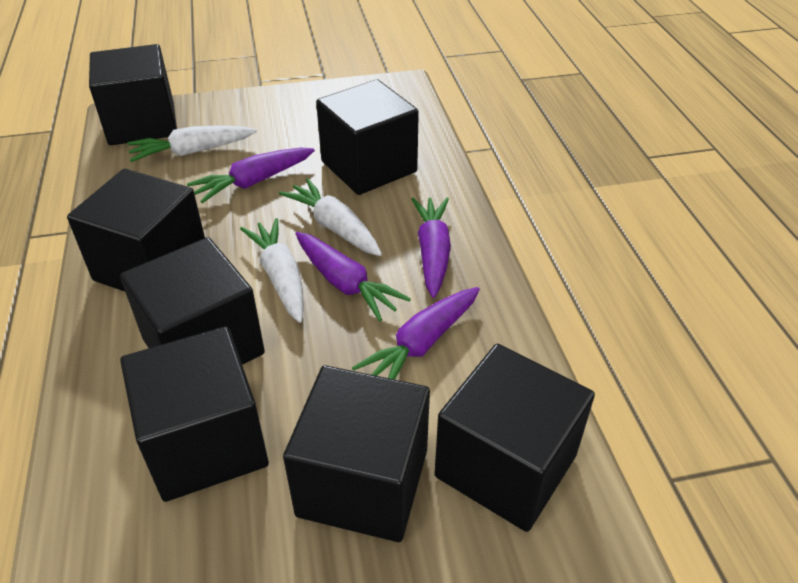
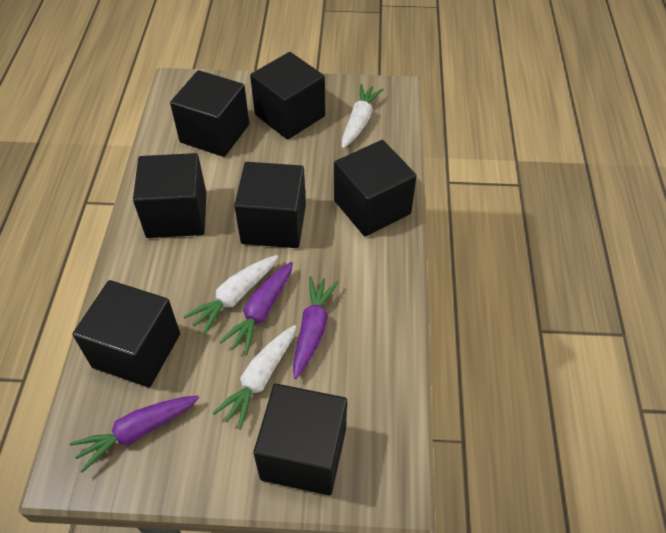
purple carrot: [187,148,315,203] [295,232,411,321] [352,287,480,380] [411,197,451,298] = 4 -> [70,396,199,473] [219,262,293,355] [293,276,339,379] = 3

